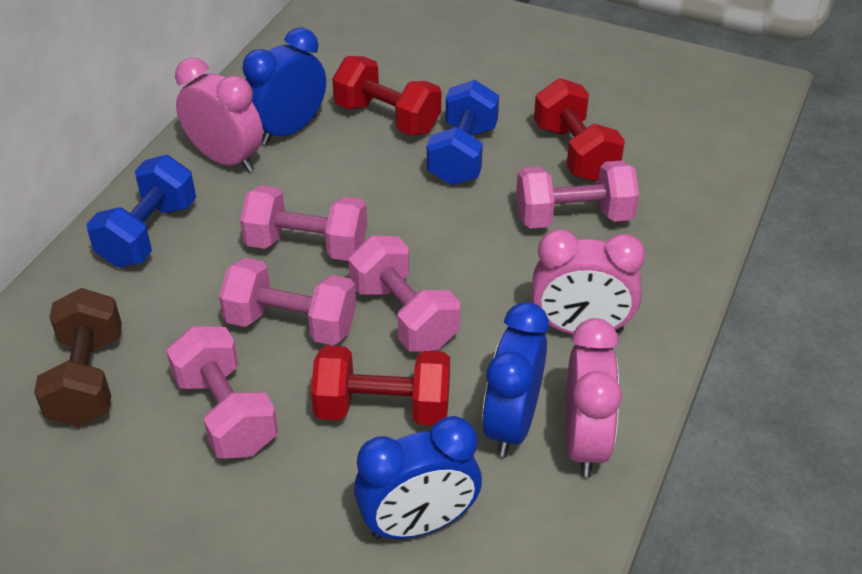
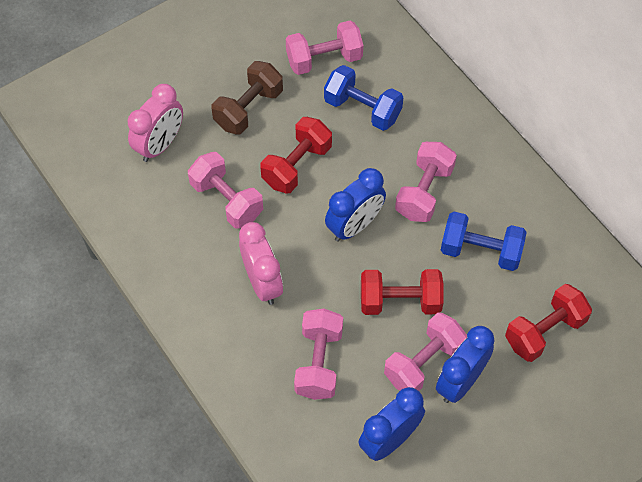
pink clock: [175,58,263,172] [532,229,645,334] [566,318,622,477] = 3 -> [128,84,183,162] [239,222,283,305] = 2

